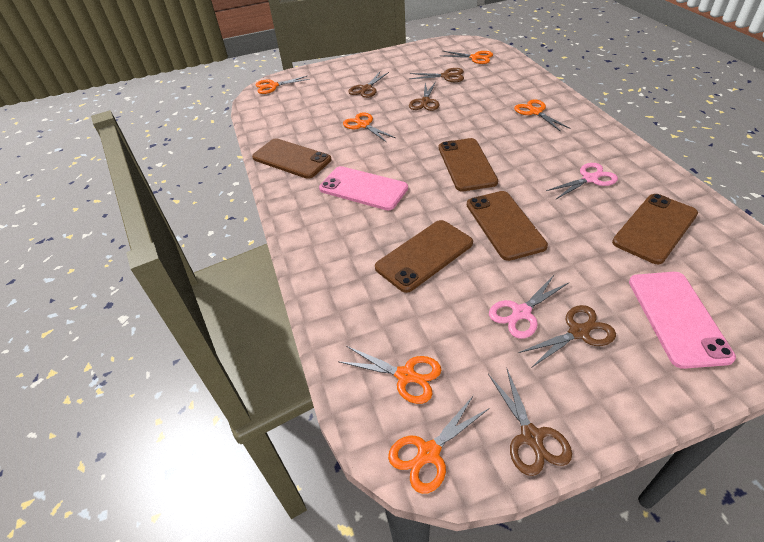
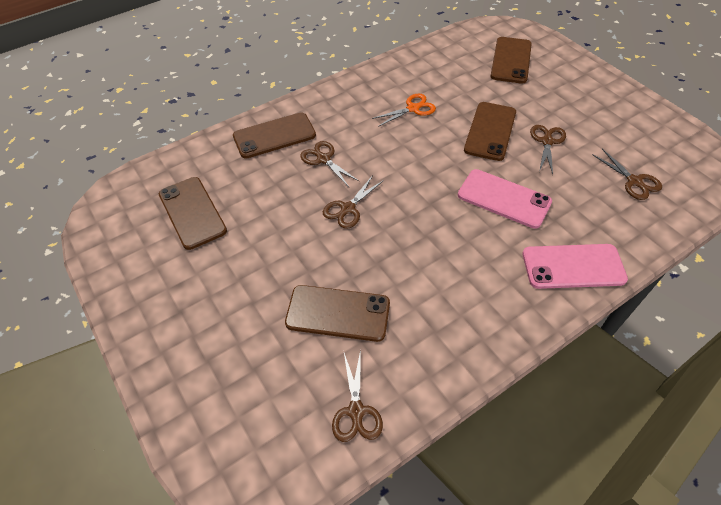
orange scissors: [255,76,310,94] [338,346,441,404] [343,112,396,142] [388,395,490,494] [440,51,493,64] [514,99,570,132] = 6 -> [372,94,436,127] = 1
pink scissors: [489,274,568,339] [546,163,618,199] = 2 -> none = 0

